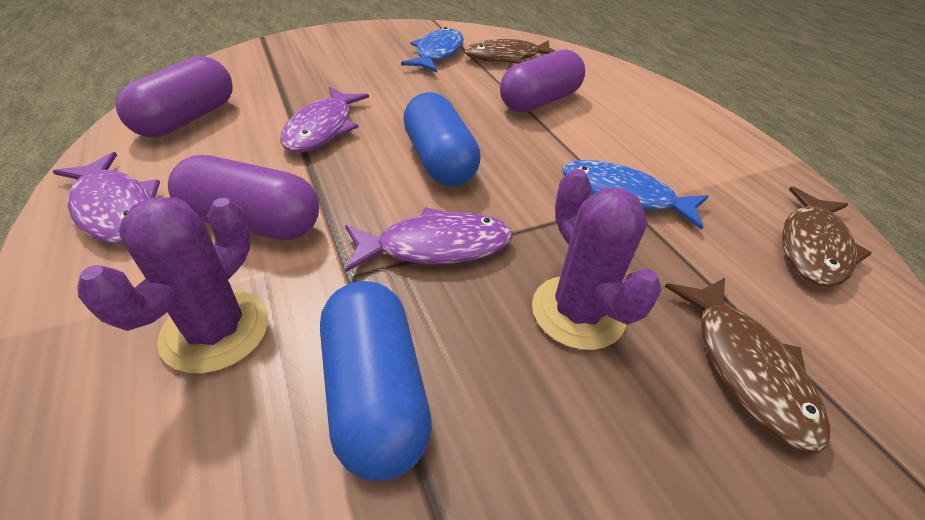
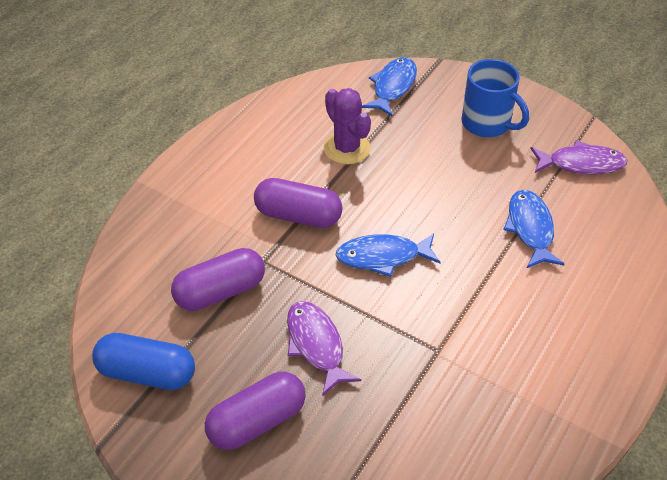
blue capsule: [320,281,432,481] [403,92,481,186] = 2 -> [92,333,195,390] = 1
blue fish: [401,27,464,72] [563,160,709,230] = 2 -> [335,233,441,277] [362,57,417,116] [503,190,565,268] = 3
blue mug: none = 0 -> [461,59,529,137] = 1
brown fish: [464,39,556,64] [665,278,830,453] [782,187,872,287] = 3 -> none = 0
purple cactus: [77,197,268,374] [532,169,662,350] = 2 -> [324,88,371,165] = 1
purple fish: [53,152,160,244] [280,87,369,152] [345,207,512,272] = 3 -> [287,301,361,396] [530,140,627,175] = 2

